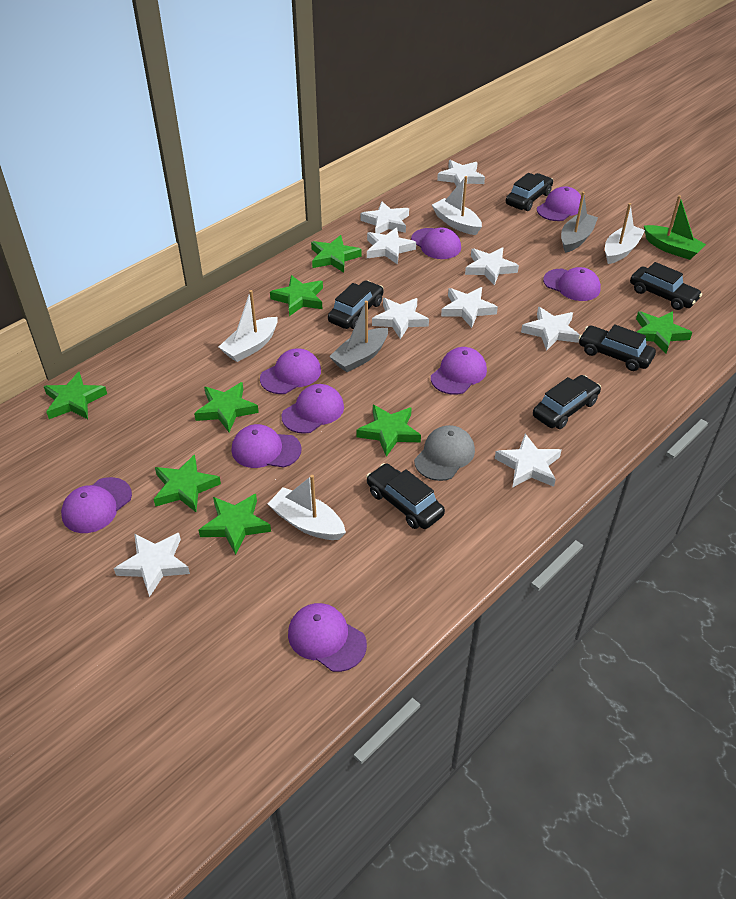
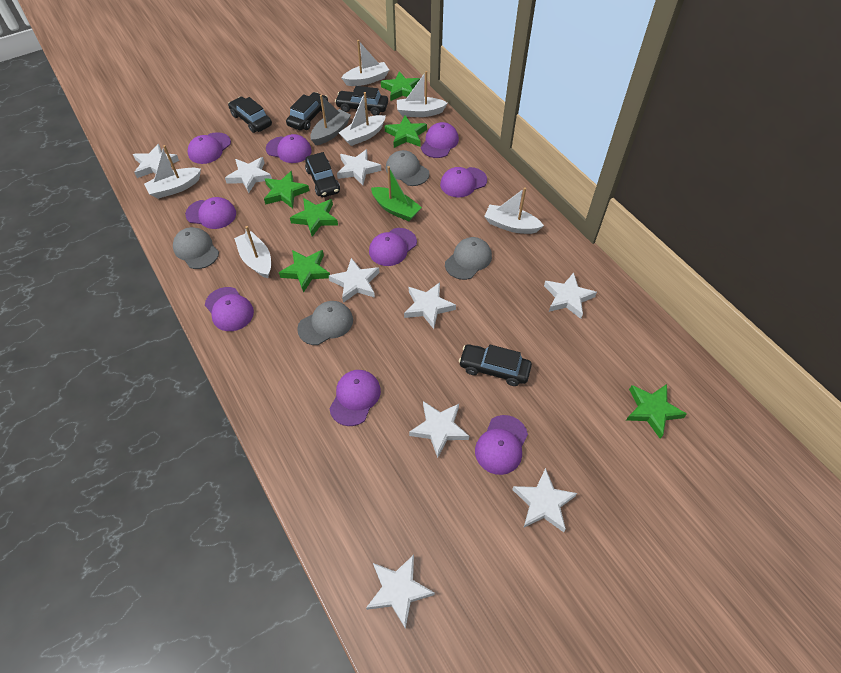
black car: [328,280,384,329] [366,463,445,529] [506,173,553,211] [533,375,601,429] [579,324,656,371] [630,262,702,310] = 6 -> [228,97,272,133] [286,92,328,130] [305,152,340,197] [335,86,388,116] [459,344,532,386] = 5
green star: [44,372,107,419] [153,454,221,512] [194,382,259,432] [199,494,271,555] [270,275,323,316] [311,235,362,272] [356,405,421,457] [636,311,692,353] = 8 -> [264,171,309,209] [279,250,330,293] [290,198,338,237] [381,71,420,101] [385,115,427,148] [626,384,687,439] = 6
grey boat: [329,301,388,372] [561,192,598,253] = 2 -> [310,95,351,145] = 1
grey cap: [414,425,475,481] = 1 -> [173,227,219,269] [297,301,353,345] [386,150,430,186] [445,237,492,280] = 4
white boat: [219,290,278,362] [268,475,346,540] [432,176,482,235] [605,203,645,264] = 4 -> [144,145,201,199] [234,226,271,278] [339,92,386,146] [341,40,389,86] [397,71,448,117] [484,187,544,234] = 6

